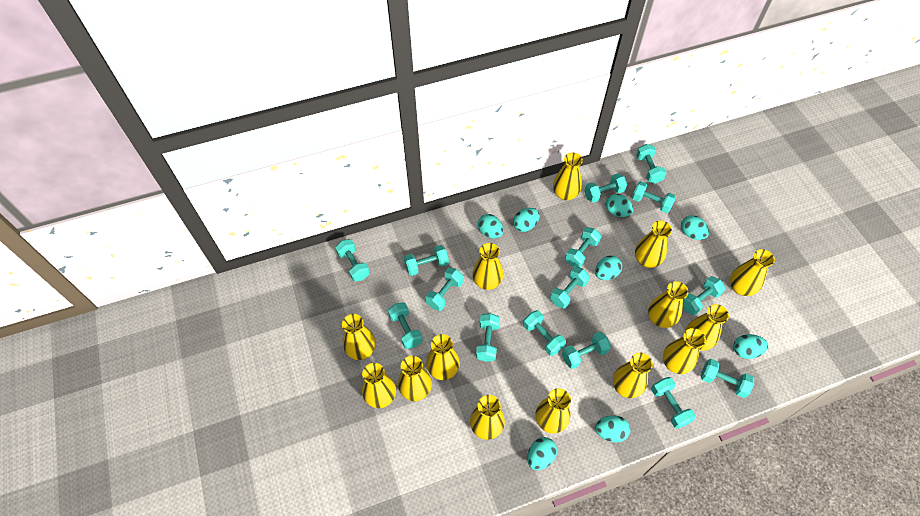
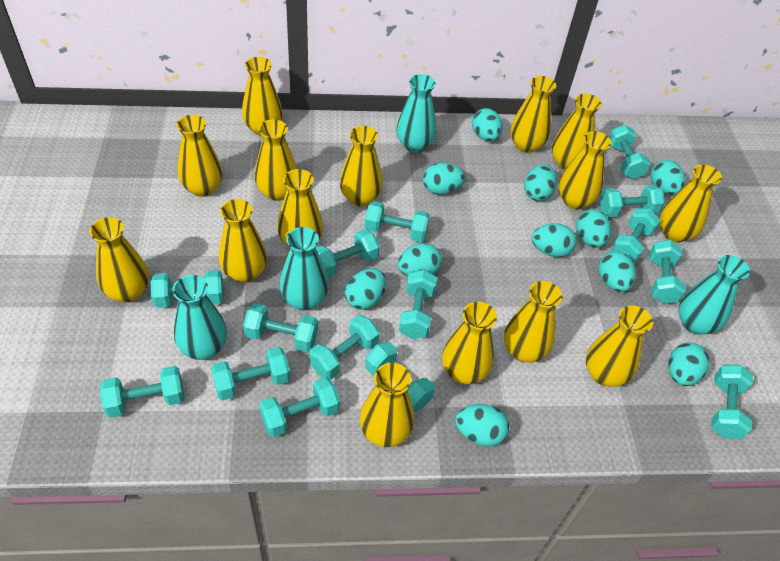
turquoise egg: [478,214,503,239] [513,208,540,232] [527,437,557,471] [595,256,622,280] [595,415,631,443] [606,194,634,217] [681,215,709,240] [733,334,768,359] = 8 -> [345,268,386,310] [397,243,442,276] [423,163,465,195] [455,404,509,446] [472,108,503,141] [524,164,557,201] [532,223,576,257] [576,209,611,248] [598,251,636,292] [650,160,685,195] [668,343,709,386] = 11
turquoise vase: none = 0 -> [172,275,227,360] [280,227,329,310] [396,74,436,152] [679,255,750,335] = 4
yellow vase: [342,314,376,360] [362,363,396,408] [398,356,432,401] [426,334,460,380] [470,395,505,440] [472,243,503,290] [535,388,571,433] [553,153,583,201] [613,353,653,398] [635,221,672,268] [648,281,688,328] [663,328,706,374] [685,304,729,351] [730,249,775,296] = 14 -> [89,217,149,302] [177,115,222,197] [219,199,267,283] [242,57,283,136] [255,119,297,201] [277,169,323,247] [340,126,383,206] [360,363,414,447] [442,302,497,384] [504,281,563,363] [511,76,556,153] [552,94,602,170] [559,131,611,210] [586,305,653,387] [660,164,722,243] = 15

